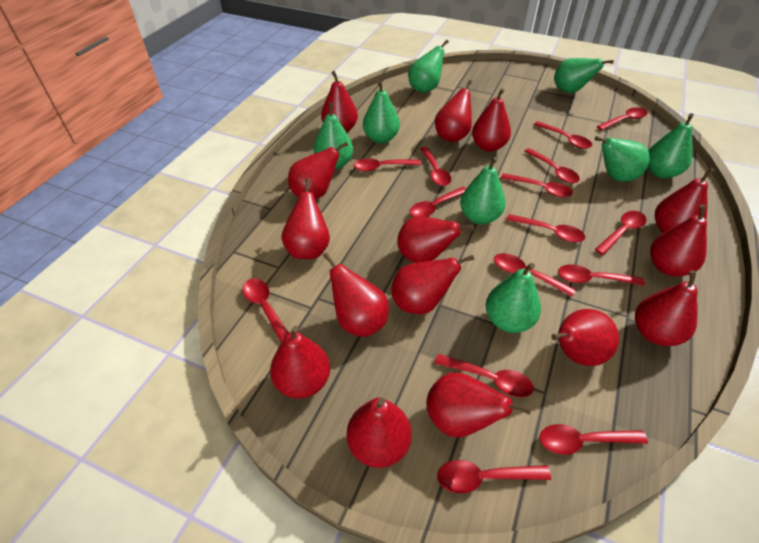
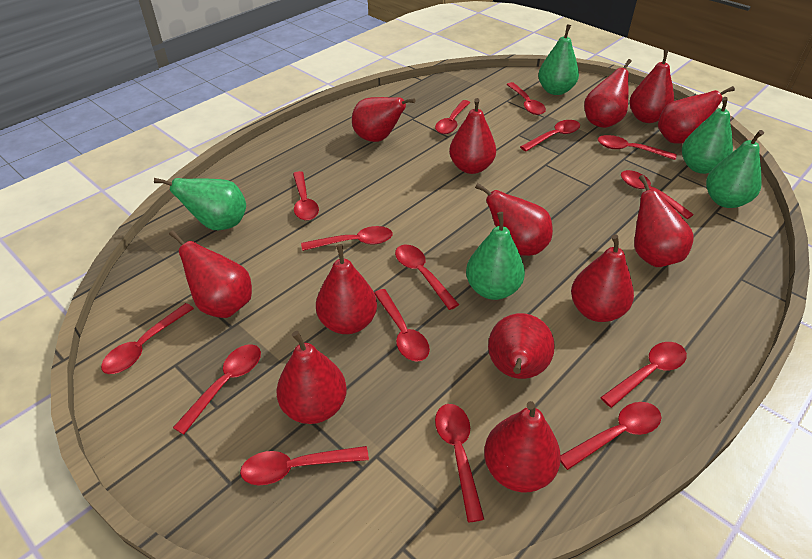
green pear: [314,103,353,169] [363,80,400,143] [408,40,449,93] [460,157,506,224] [486,263,541,333] [554,58,614,93] [595,136,650,182] [648,113,694,178] = 8 -> [154,178,246,230] [466,212,525,300] [538,24,579,95] [682,97,733,174] [706,130,764,208] = 5
red pear: [270,326,330,399] [282,178,330,259] [288,142,348,199] [321,71,358,133] [323,252,389,337] [347,397,412,468] [391,255,474,314] [397,216,474,263] [426,372,531,437] [435,80,472,142] [472,88,511,152] [551,309,619,366] [635,270,698,346] [650,204,707,277] [655,168,714,233] = 15 -> [169,230,252,318] [276,331,347,424] [316,244,377,334] [352,97,415,142] [449,98,496,174] [475,183,553,256] [484,401,561,492] [488,313,555,379] [571,234,634,322] [584,59,632,128] [630,50,674,123] [634,175,694,267] [658,86,735,144] = 13

